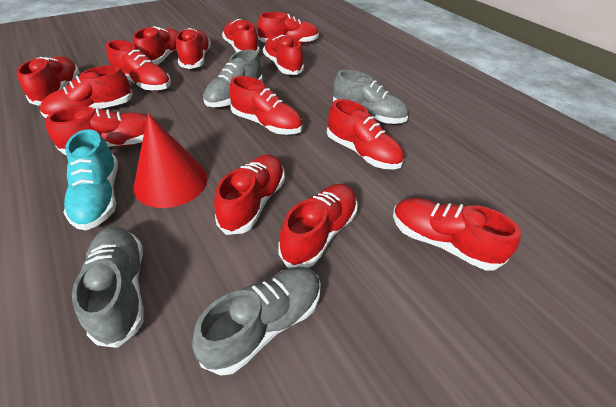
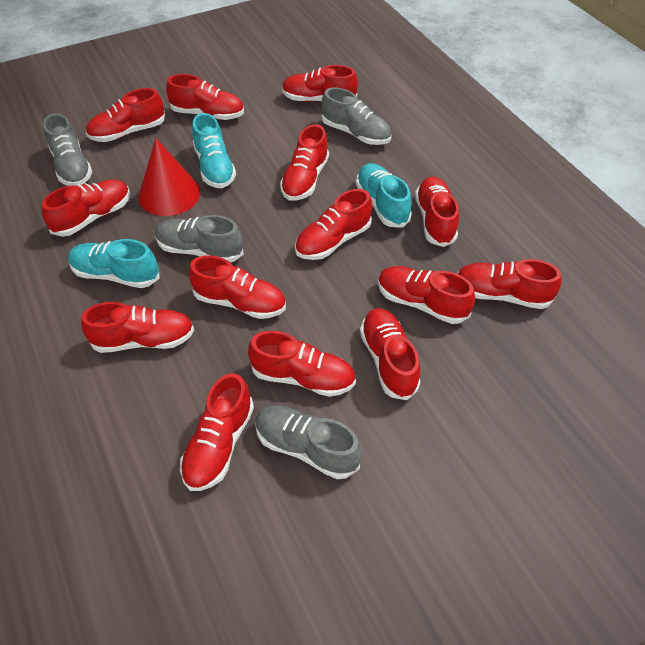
turquoise shoe: [63,129,118,230] = 1 -> [68,239,160,288] [192,113,236,188] [356,163,412,228] = 3

